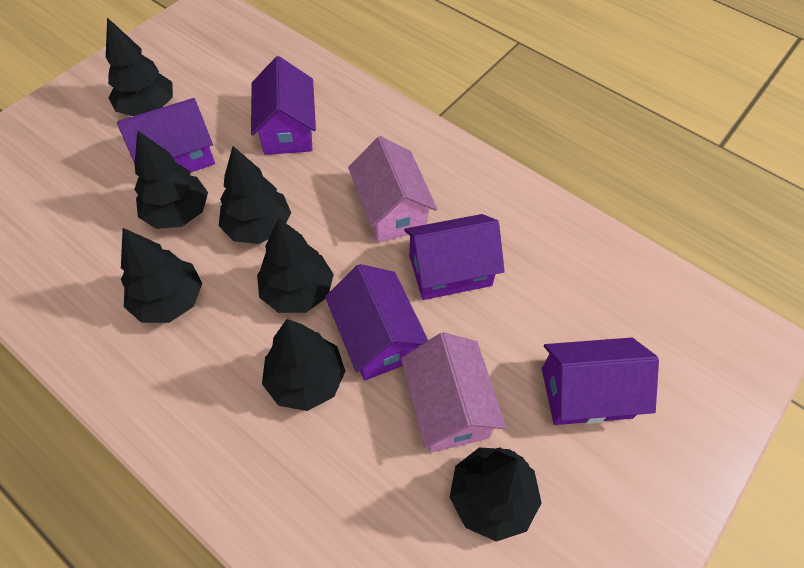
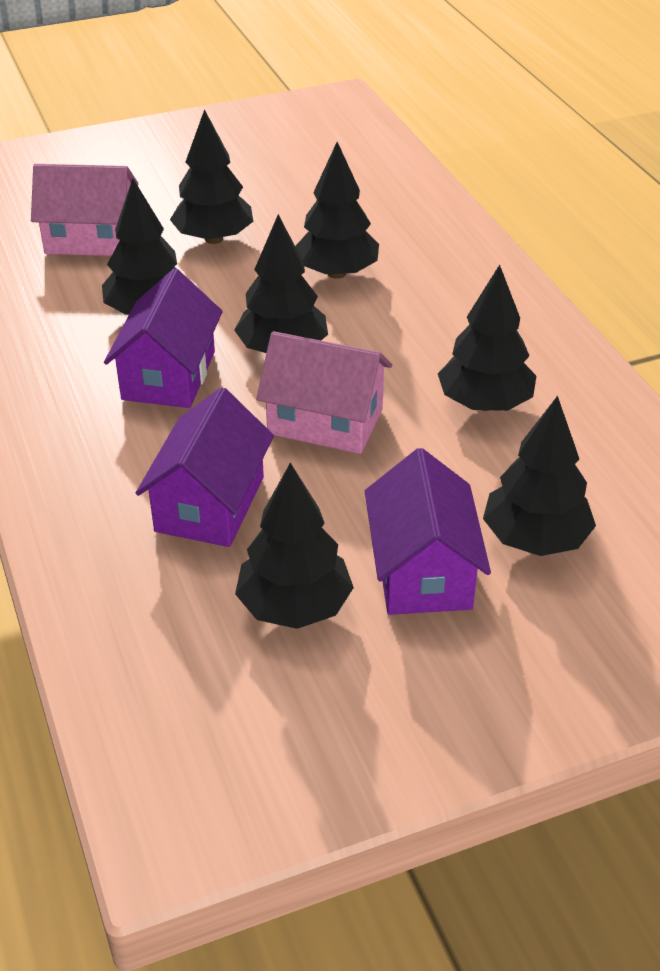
purple house: [117,98,215,173] [251,56,316,155] [325,264,428,381] [404,214,505,300] [542,338,659,425] = 5 -> [104,269,223,408] [136,387,274,547] [365,448,491,615] = 3

